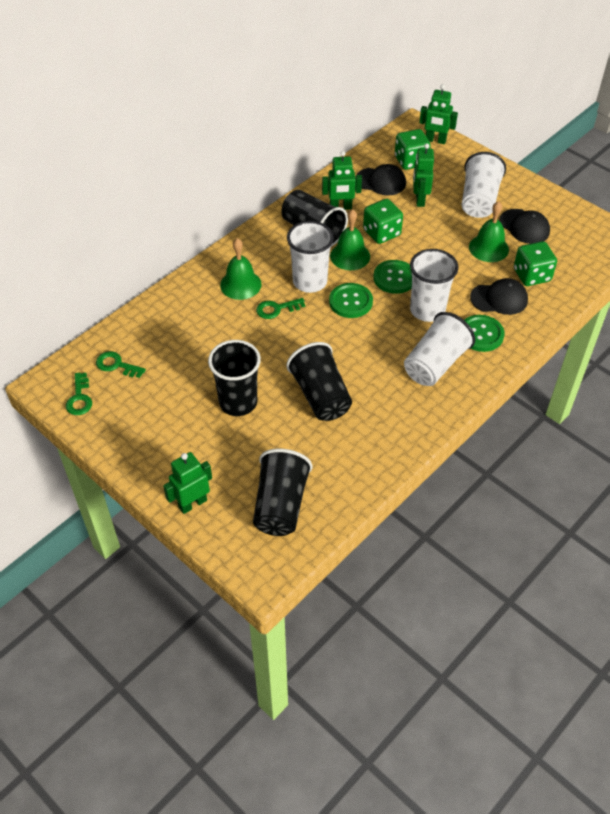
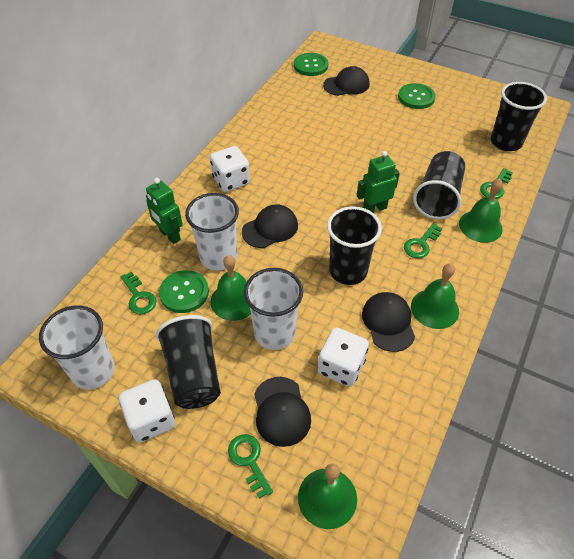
black cap: [355,164,406,195] [470,278,528,315] [499,209,550,244] = 3 -> [242,204,298,248] [254,377,311,447] [323,66,369,96] [362,292,415,352] = 4
green bell: [220,238,262,300] [330,209,370,270] [469,201,509,262] = 3 -> [211,255,251,321] [298,463,357,529] [411,263,459,329] [459,178,503,243] = 4
green dice: [363,199,403,244] [395,129,431,170] [514,241,557,286] = 3 -> none = 0
green key: [66,373,92,415] [96,351,146,378] [256,298,305,319] = 3 -> [121,272,156,314] [228,434,273,499] [404,223,442,258] [480,168,513,199] = 4
green robot: [163,452,212,514] [322,151,362,210] [413,143,434,207] [419,84,458,144] = 4 -> [146,178,183,244] [357,151,400,213] = 2
white cup: [287,221,334,293] [404,312,475,386] [410,249,458,322] [462,152,506,218] = 4 -> [39,305,115,390] [185,193,239,271] [244,268,303,350] = 3
white dice: none = 0 -> [119,379,175,442] [210,146,250,192] [318,328,369,387] = 3

